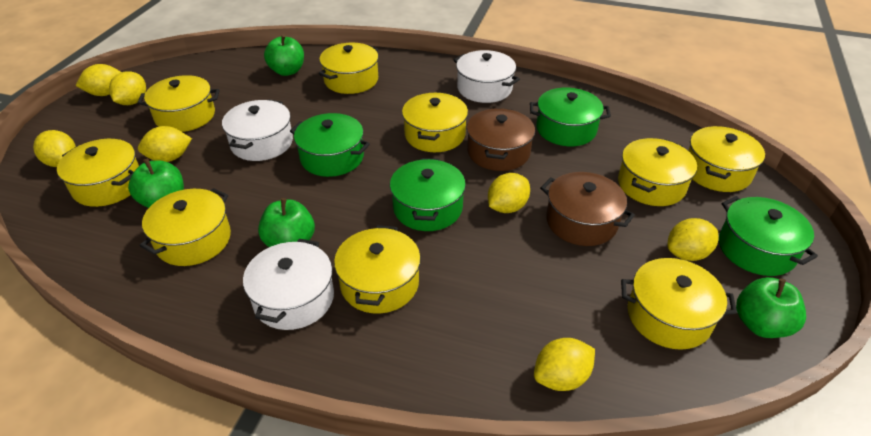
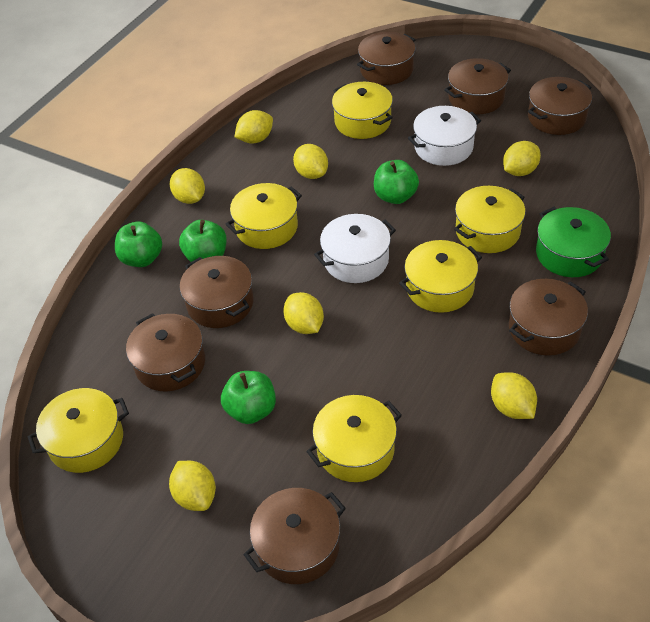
brown pot: [467,108,535,171] [540,172,635,246] = 2 -> [126,313,205,392] [180,256,254,328] [243,488,346,584] [357,32,416,85] [444,58,511,114] [509,279,588,356] [528,77,592,135] = 7
green pot: [290,113,370,177] [390,158,466,231] [530,88,611,146] [719,196,818,276] = 4 -> [536,207,611,277] = 1
white pot: [222,99,293,161] [243,239,334,330] [454,50,520,103] = 3 -> [314,214,396,283] [408,106,481,166] = 2
yellow pot: [57,139,139,207] [137,75,220,132] [140,188,231,266] [319,43,378,94] [334,225,421,314] [402,92,468,152] [618,138,697,206] [621,258,737,350] [688,126,765,192] = 9 -> [28,388,129,473] [225,183,302,249] [306,395,402,482] [332,82,393,139] [399,240,482,313] [454,186,526,253] = 6

